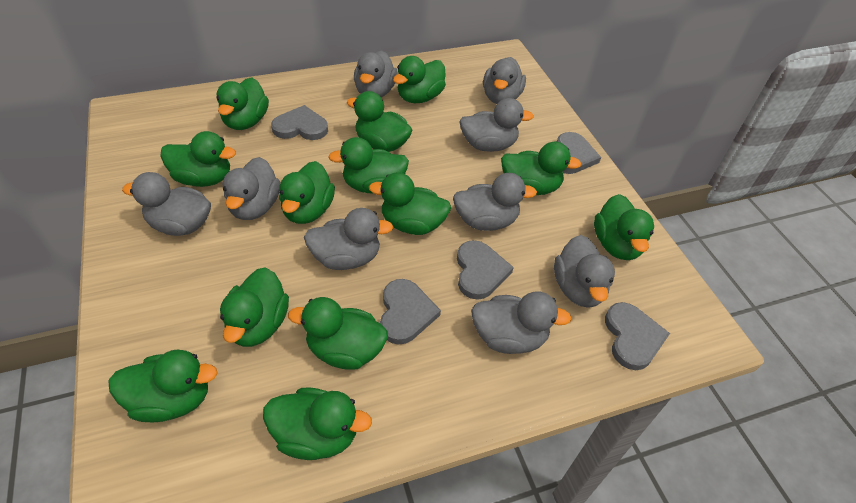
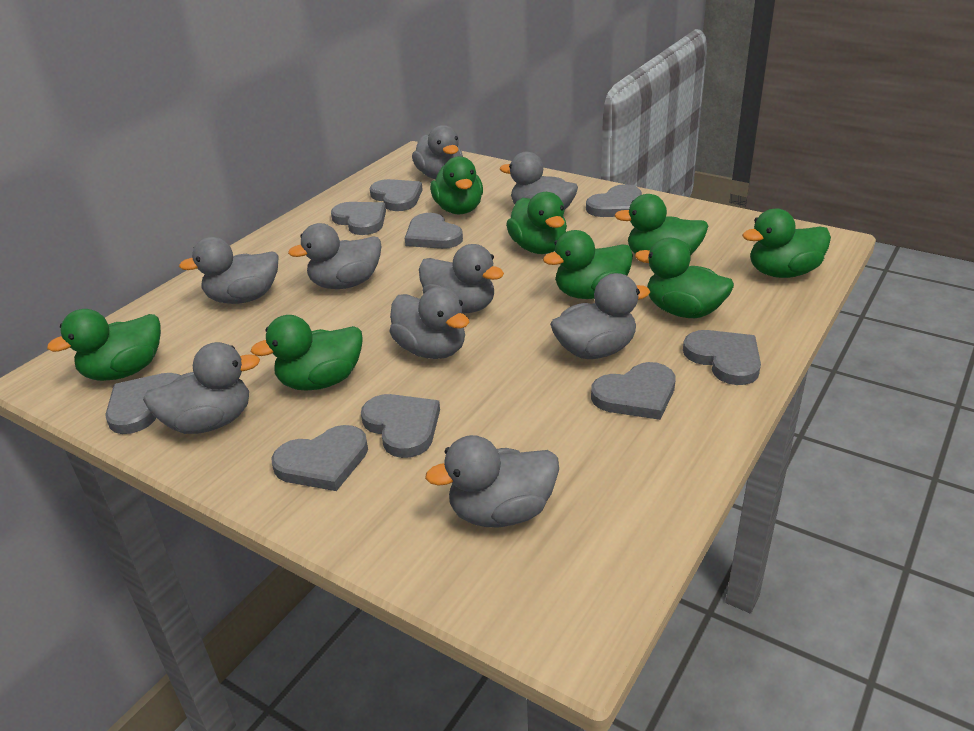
green duck: [108,349,218,422] [160,131,236,187] [216,77,269,130] [220,267,289,347] [263,388,372,460] [279,161,335,224] [288,297,388,370] [328,137,409,193] [347,91,412,152] [369,172,451,235] [393,56,446,103] [501,142,581,195] [594,194,654,260] = 13 -> [47,309,161,381] [251,315,363,391] [430,156,483,214] [506,192,567,254] [543,230,633,299] [614,194,708,256] [635,238,734,318] [742,209,831,278] = 8
grey heart: [271,105,328,140] [380,279,441,345] [457,240,514,300] [557,132,601,174] [605,302,670,370] = 5 -> [105,373,180,434] [271,425,368,491] [331,202,386,235] [361,394,440,458] [370,179,423,211] [405,213,463,249] [586,184,642,217] [591,362,675,420] [683,330,761,385] = 9

